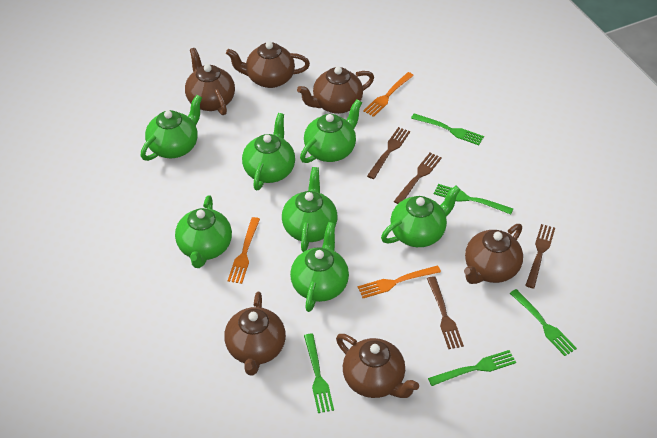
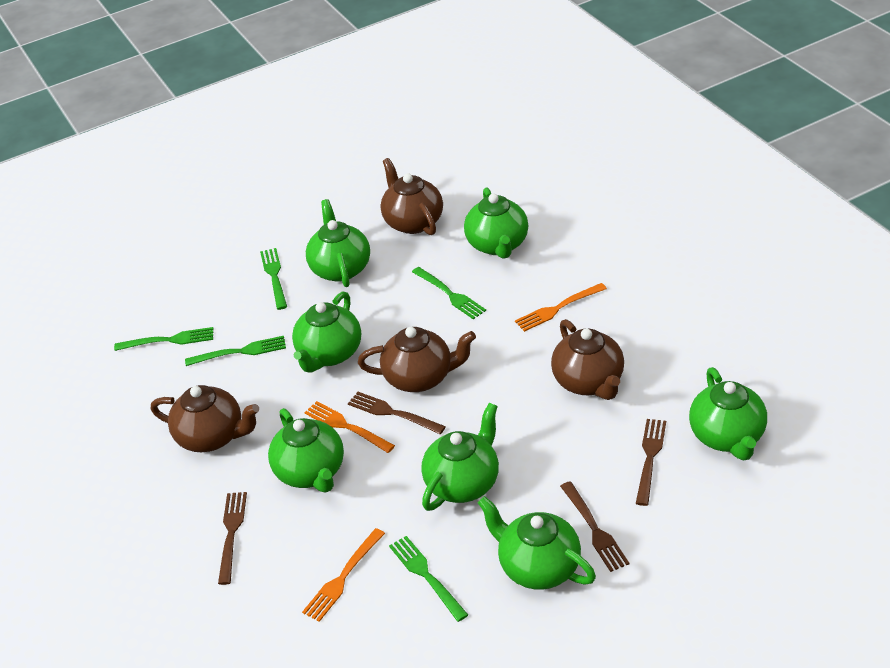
brown teapot: [185,48,235,115] [224,292,286,375] [226,42,310,88] [297,67,374,114] [336,334,419,398] [464,224,523,284] = 6 -> [151,385,259,452] [358,327,476,392] [381,158,443,235] [551,319,624,400] = 4

